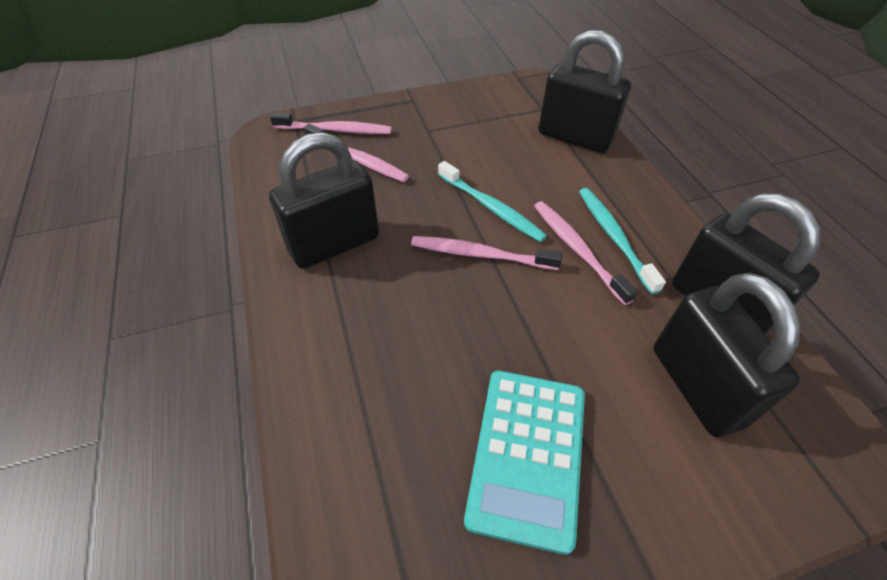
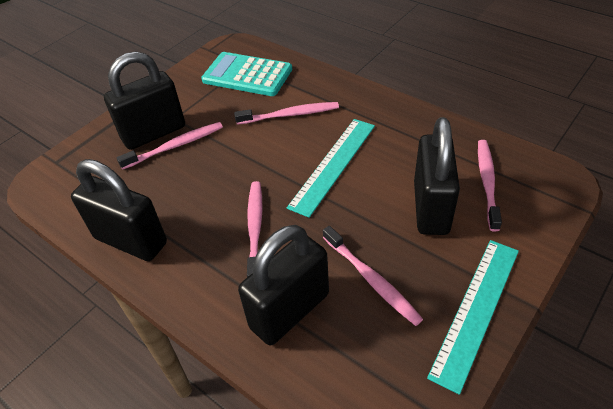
pink toothbrush: [270,112,392,134] [304,124,409,182] [411,236,562,270] [534,201,638,305] = 4 -> [117,122,223,170] [234,102,339,125] [247,181,262,277] [323,226,423,326] [478,140,502,232] = 5
turquoise ruler: none = 0 -> [287,119,375,218] [427,240,519,395] = 2
turquoise toothbrush: [438,161,547,242] [579,188,666,294] = 2 -> none = 0

